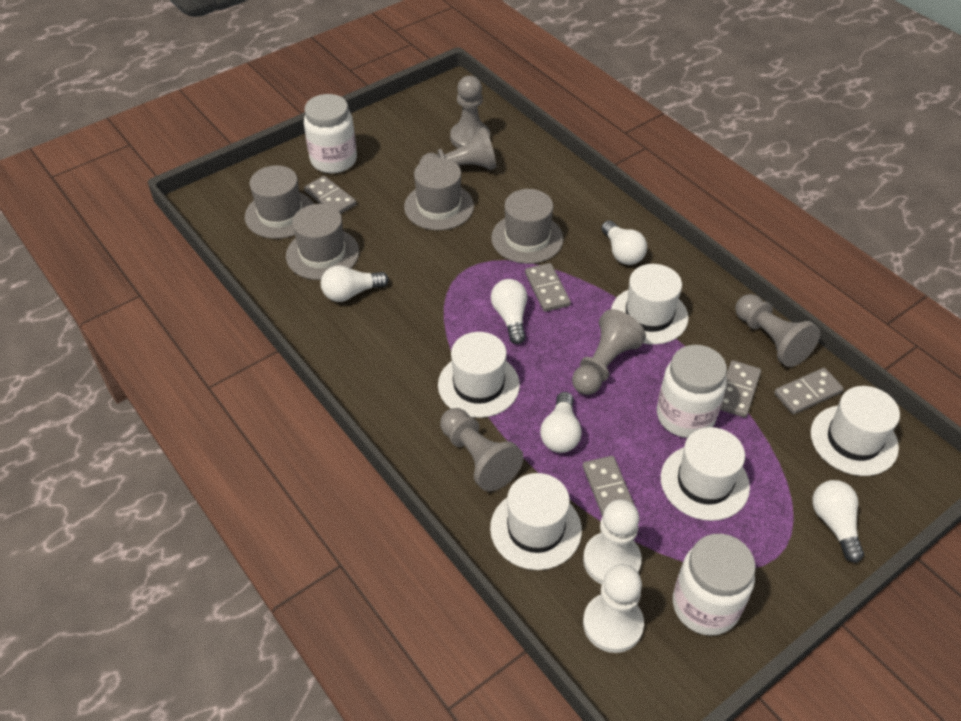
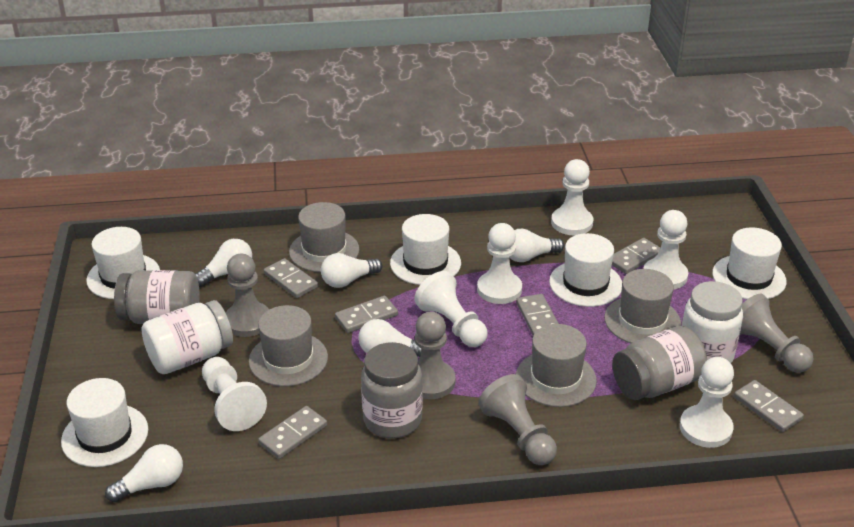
grey domino: [304,176,356,214] [525,263,571,312] [583,456,634,517] [720,360,761,418] [774,368,844,414] = 5 -> [258,406,327,459] [264,258,318,298] [335,296,398,333] [516,294,559,335] [612,238,660,274] [734,380,804,432] = 6
grey jar: none = 0 -> [114,270,200,324] [361,342,423,439] [612,326,707,400] = 3
grey pawn: [419,127,496,170] [440,408,524,491] [450,76,490,148] [572,309,646,395] [735,294,820,367] = 5 -> [225,254,269,337] [415,312,455,399] [478,374,557,465] [740,294,814,373] = 4
white jar: [304,94,357,173] [657,345,727,438] [673,534,756,636] = 3 -> [142,300,233,374] [681,281,743,363] = 2
white pawn: [583,499,642,584] [583,564,644,653] = 2 -> [202,357,267,431] [414,271,487,347] [477,223,522,304] [551,159,593,235] [643,210,688,289] [680,357,734,448] = 6

